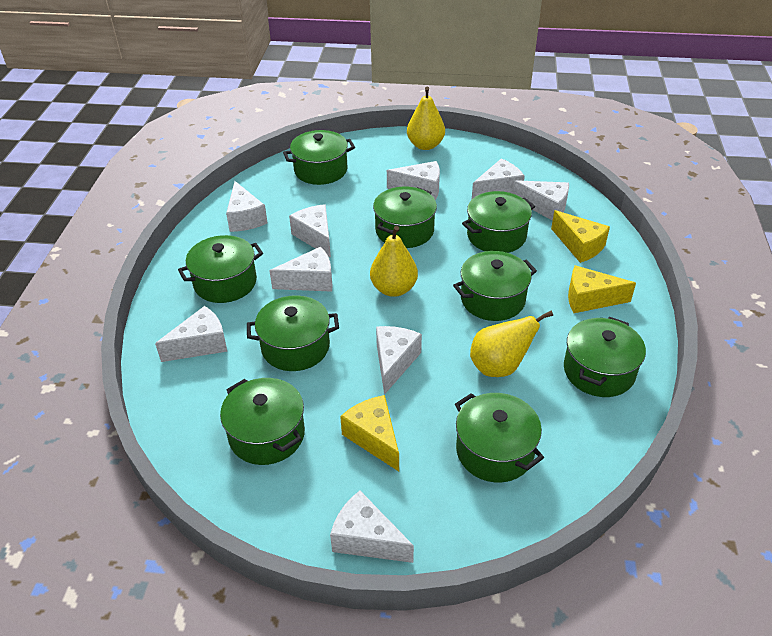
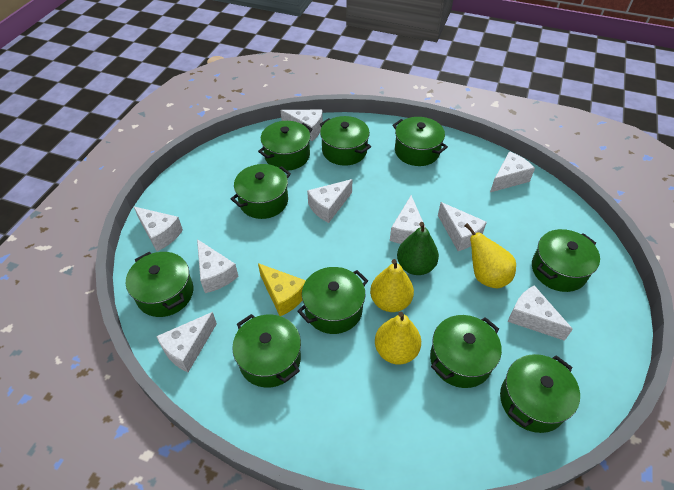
green pear: none = 0 -> [397,222,439,275] = 1
green pot: [178,235,263,303] [220,378,305,465] [247,295,339,371] [283,130,355,185] [373,186,437,248] [453,251,537,321] [455,393,544,482] [462,191,535,253] [564,317,646,397] = 9 -> [126,252,193,317] [231,164,291,219] [232,314,301,388] [258,121,312,171] [297,267,368,334] [320,116,371,166] [392,117,448,166] [430,315,502,388] [500,354,580,433] [532,229,600,292] = 10
yellow cheese: [340,395,399,471] [551,210,610,263] [568,265,636,313] = 3 -> [258,263,306,316] = 1

